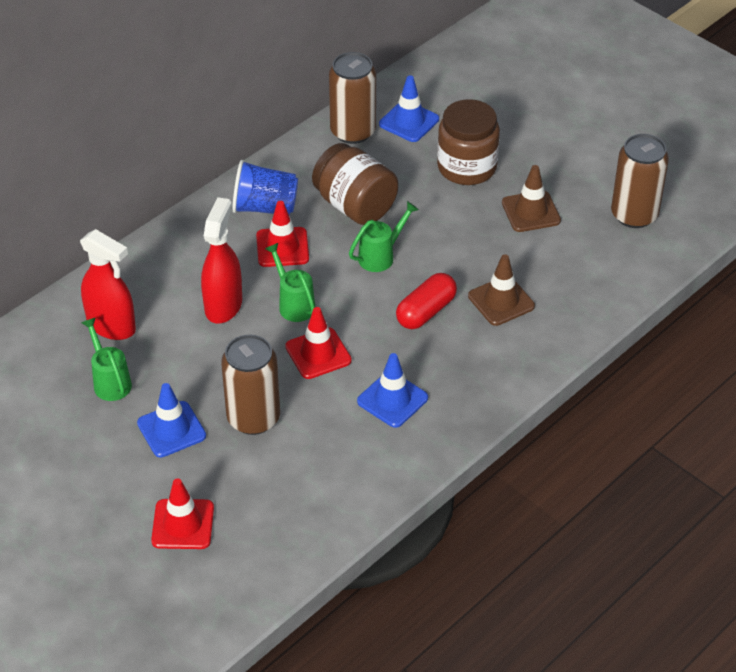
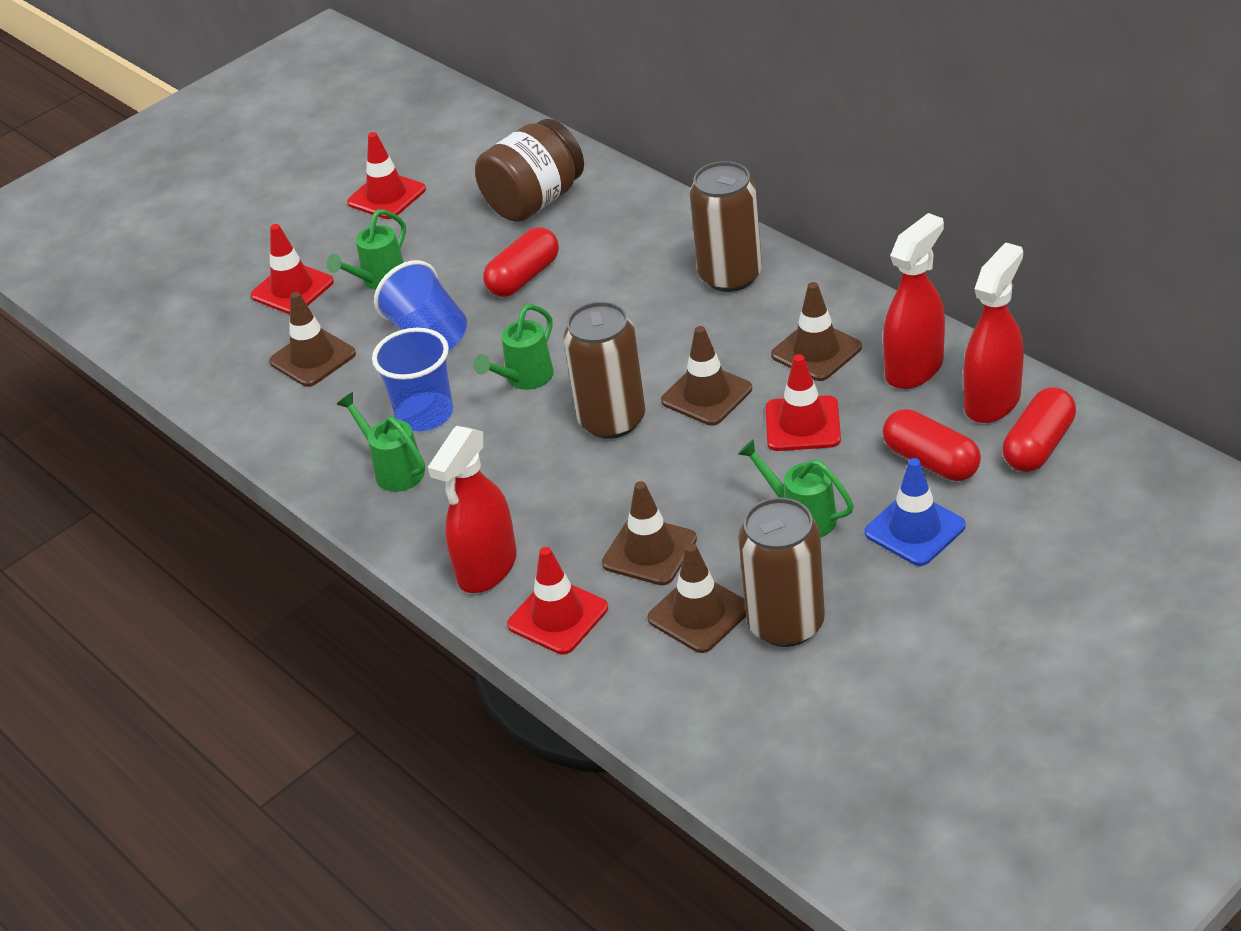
blue cup: [233,160,298,215] = 1 -> [372,328,453,431] [374,260,467,351] = 2
blue traffic cone: [137,383,206,458] [357,353,428,428] [379,75,439,142] = 3 -> [865,458,966,566] = 1
brown jar: [312,143,398,225] [437,99,500,185] = 2 -> [475,119,584,222] = 1
brown traffic cone: [468,254,535,326] [502,165,561,232] = 2 -> [269,292,356,387] [602,481,697,585] [647,543,746,653] [661,326,752,426] [771,282,862,381] = 5
green watering can: [81,317,132,401] [265,243,315,322] [349,201,419,272] = 3 -> [326,209,406,290] [336,392,425,492] [473,304,554,390] [738,439,854,538] = 4
red capsule: [396,273,457,329] = 1 -> [483,227,559,297] [883,409,981,481] [1002,387,1076,472] = 3
red spray bottle: [80,229,136,340] [201,197,242,324] = 2 -> [428,426,517,593] [883,213,945,389] [963,242,1024,423] = 3
red traffic cone: [151,478,214,549] [256,201,309,267] [285,307,352,379] = 3 -> [251,224,334,314] [347,132,426,219] [507,547,608,655] [766,354,841,451] = 4

